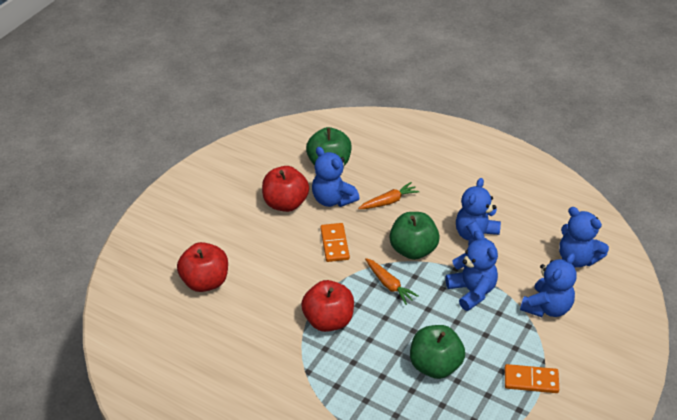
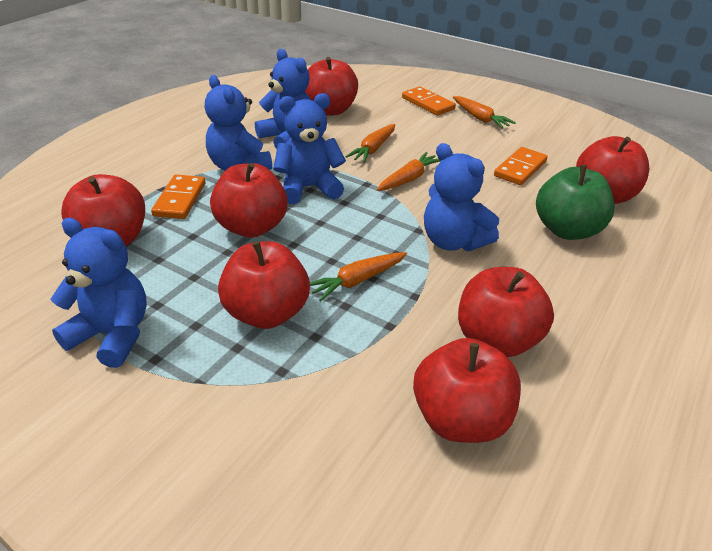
green apple: [306,127,352,166] [390,212,440,260] [410,325,465,379] = 3 -> [536,165,614,240] = 1
orange carrot: [358,182,419,209] [365,258,419,305] = 2 -> [310,252,407,302] [345,124,395,163] [377,152,441,191] [453,96,516,129] = 4
orange domino: [320,223,350,262] [505,364,559,393] = 2 -> [151,175,206,219] [402,87,456,116] [494,147,548,185] = 3
red apple: [177,242,228,292] [262,166,309,212] [301,280,354,332] = 3 -> [61,174,145,246] [210,163,288,238] [218,241,310,329] [305,57,358,115] [413,338,521,443] [458,267,554,357] [576,136,649,204] = 7

